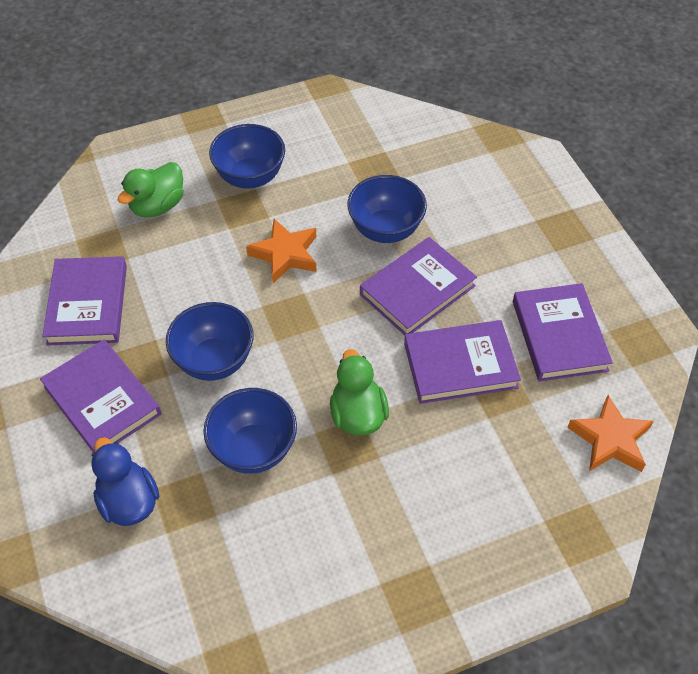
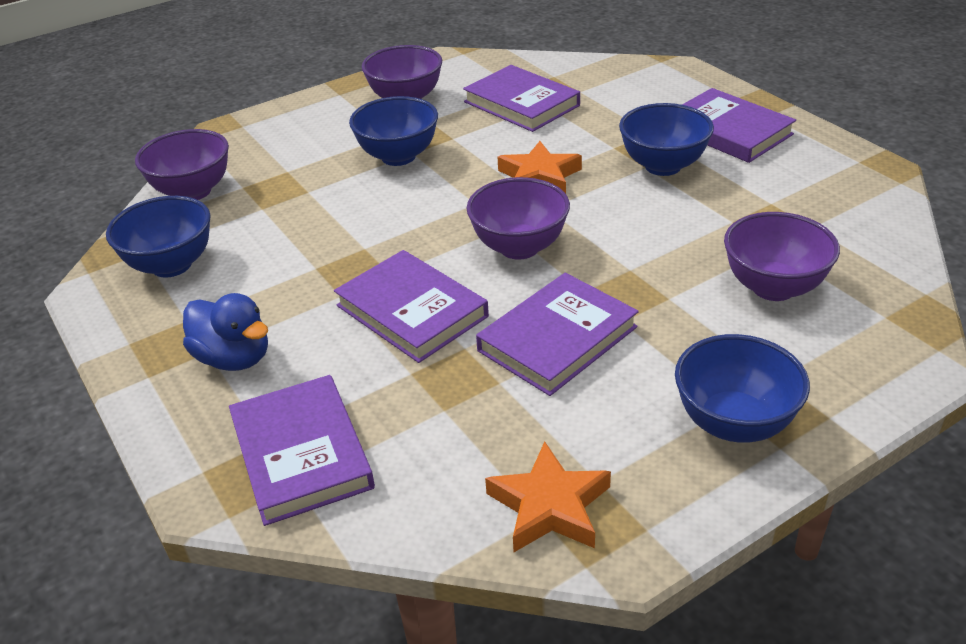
green duck: [117,162,184,217] [330,349,389,435] = 2 -> none = 0
purple bowl: none = 0 -> [135,129,229,200] [362,45,442,99] [466,177,570,260] [724,212,840,301] = 4

